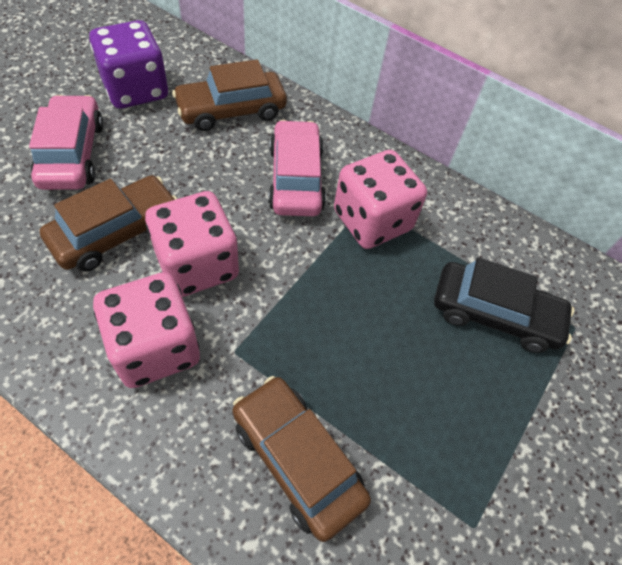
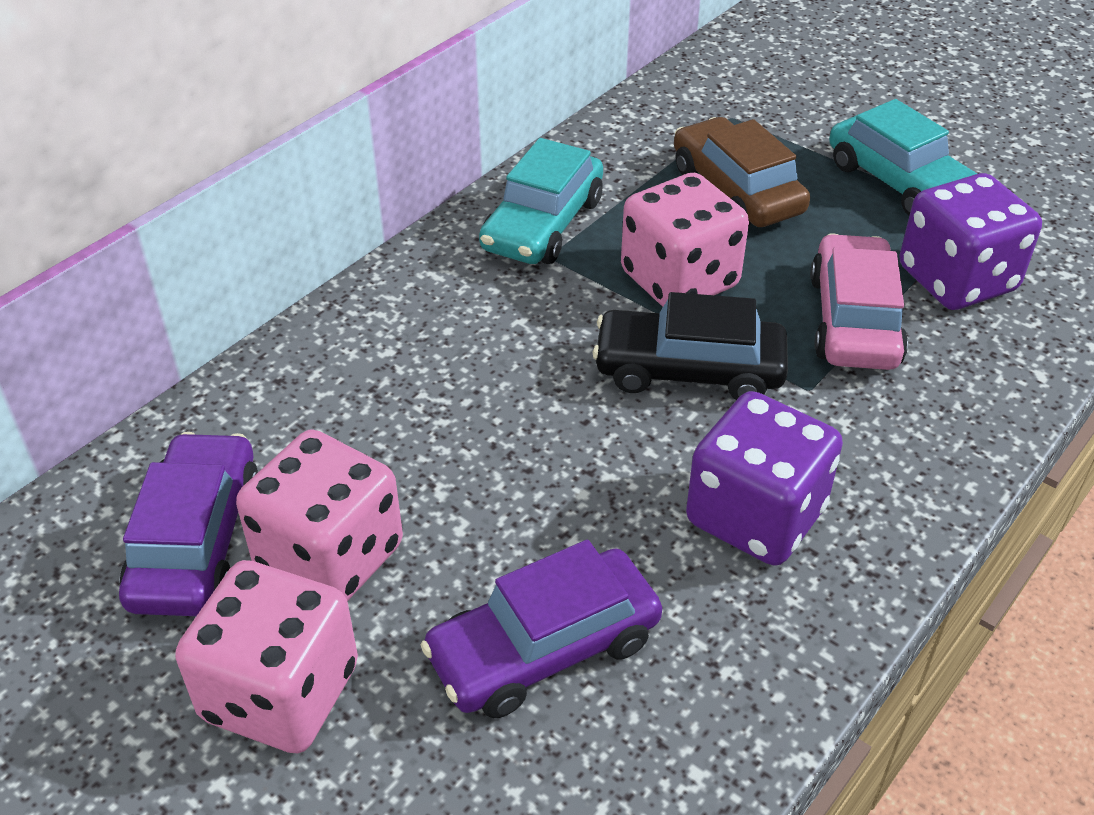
brown car: [39,175,178,271] [172,60,287,131] [232,376,371,542] = 3 -> [674,117,810,227] = 1
pink car: [29,95,104,190] [268,120,326,216] = 2 -> [810,233,908,370] = 1
purple car: none = 0 -> [119,432,258,616] [421,540,662,718] = 2
purple dice: [89,20,168,109] = 1 -> [686,391,843,566] [899,173,1042,310] = 2
turquoise car: none = 0 -> [479,138,603,264] [829,99,977,216] = 2

